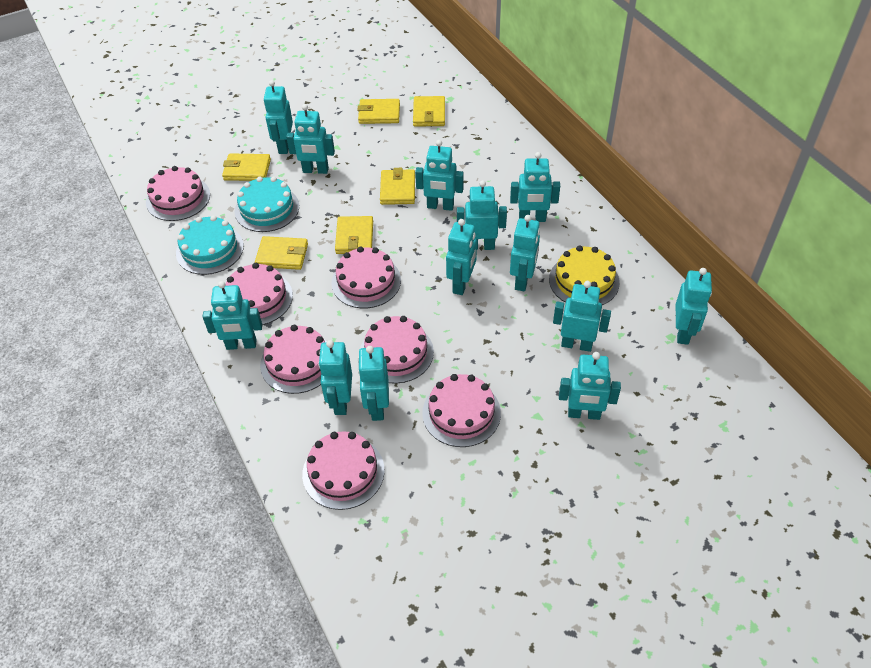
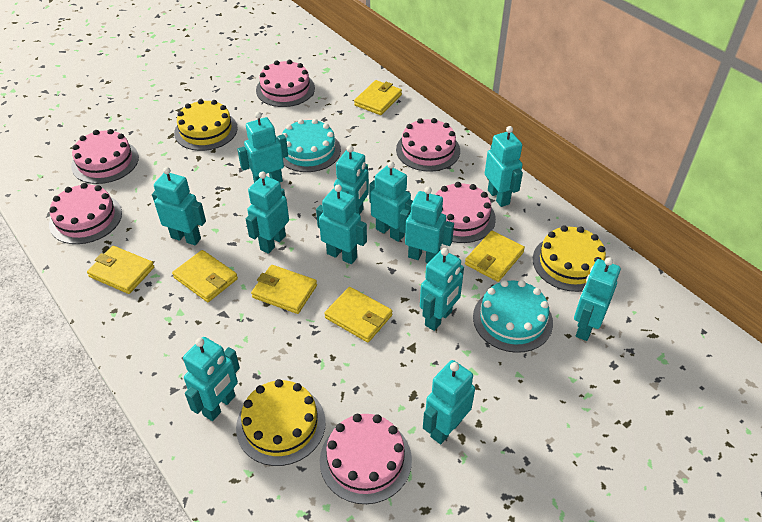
pink cake: [146,166,210,221] [226,263,293,325] [260,325,327,394] [302,431,385,510] [331,247,401,308] [360,316,434,384] [422,374,501,447] = 7 -> [49,183,122,244] [71,129,139,184] [256,60,315,107] [320,414,412,504] [396,118,460,172] [435,182,496,243] = 6
turquoise robot: [203,281,262,350] [264,80,293,154] [286,104,335,174] [318,340,352,415] [358,346,389,421] [415,140,464,211] [446,219,477,295] [457,180,507,250] [510,152,560,222] [510,215,540,291] [553,281,611,352] [559,352,621,420] [676,268,712,345] = 13 -> [152,167,206,245] [183,337,240,421] [237,112,288,183] [246,171,289,254] [316,185,367,264] [334,145,369,214] [369,161,413,242] [400,187,454,263] [420,248,464,331] [423,360,475,444] [485,126,523,207] [574,257,621,341] = 12
yellow cake: [549,245,620,305] = 1 -> [174,99,238,151] [236,379,326,466] [533,225,606,292] = 3

